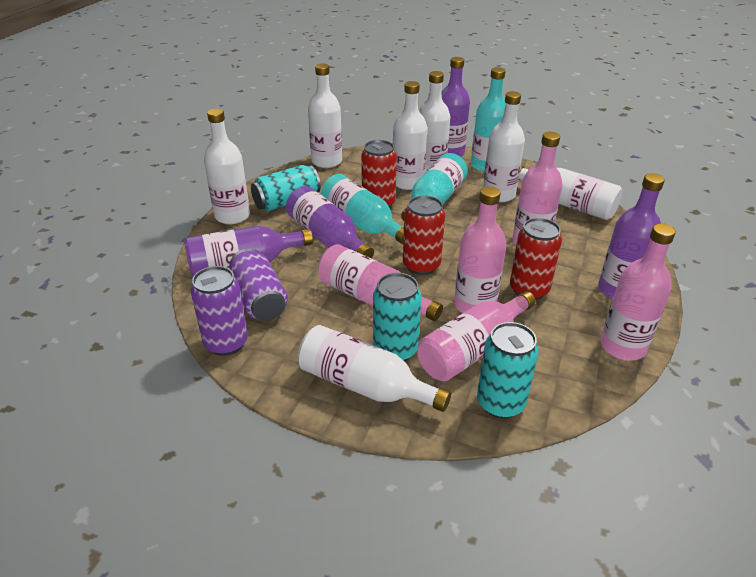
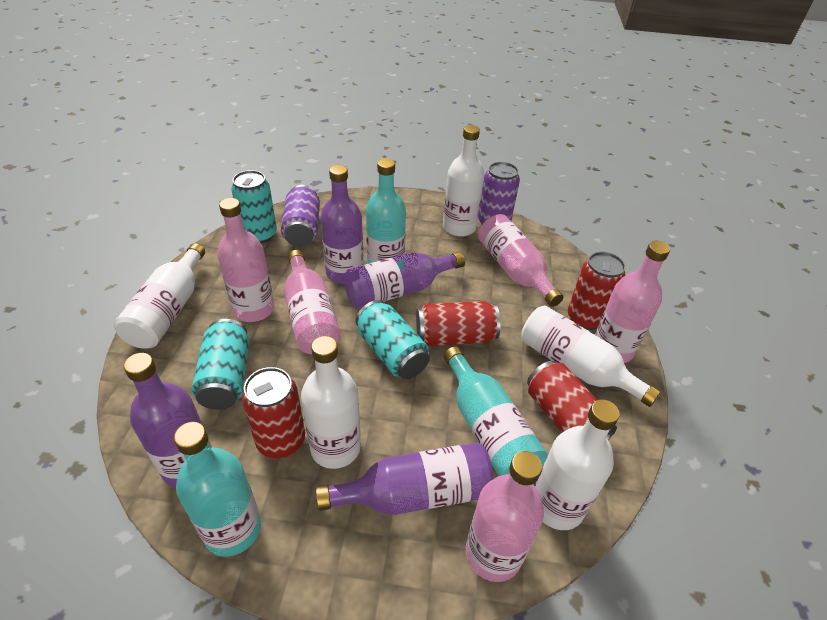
red can: [361,140,397,208] [403,196,445,275] [510,218,562,300] = 3 -> [242,367,305,458] [416,301,501,346] [527,361,617,440] [568,252,626,330] = 4
white bottle: [204,109,250,224] [298,325,451,412] [308,63,342,168] [393,81,428,190] [419,71,450,172] [483,91,525,202] [519,166,622,220] = 7 -> [114,243,205,349] [301,336,361,469] [443,125,484,237] [521,305,661,407] [535,399,620,530] = 5

